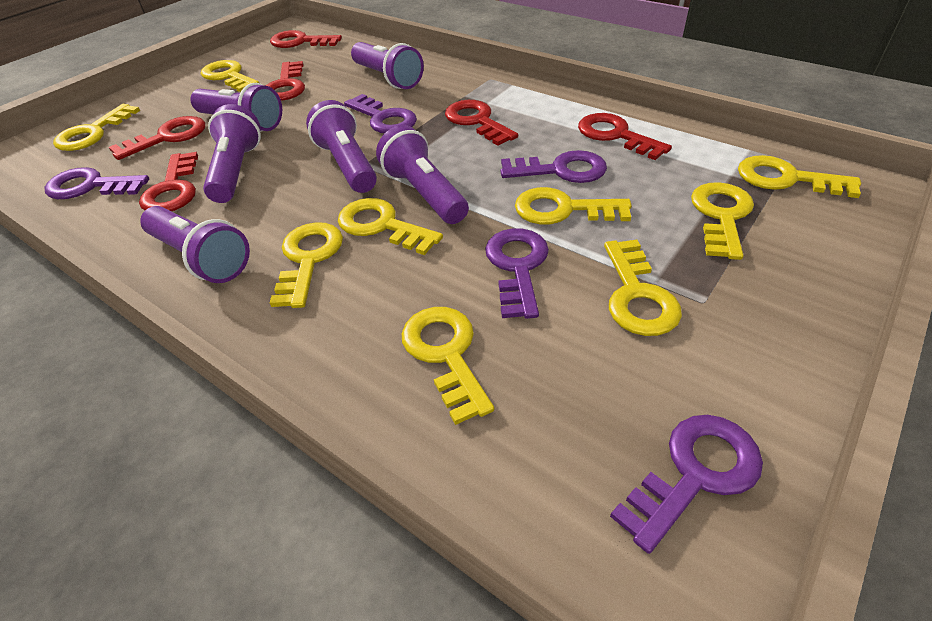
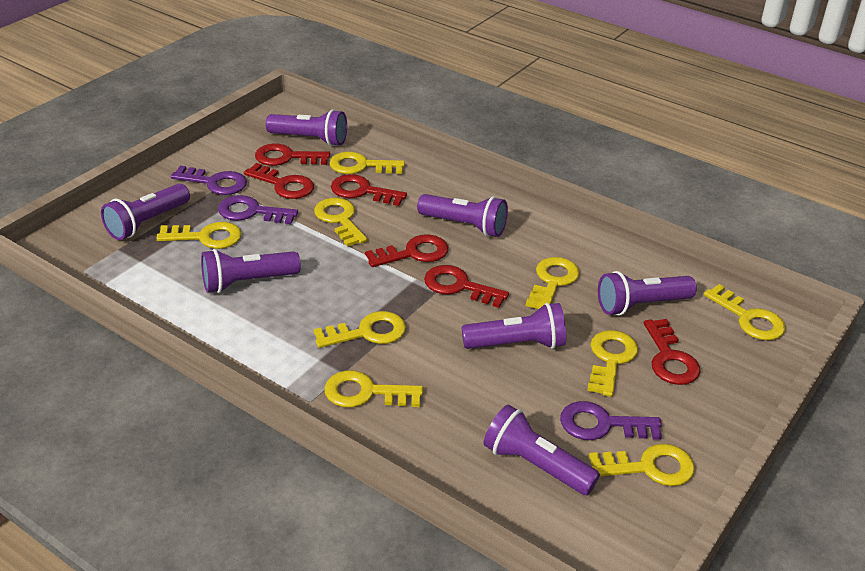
purple flashlight: [140,206,250,283] [190,83,282,132] [203,104,261,203] [306,100,377,193] [351,42,424,89] [376,125,469,224] = 6 -> [101,183,190,240] [201,249,301,293] [266,109,347,146] [417,194,508,237] [462,303,566,349] [483,405,600,495] [598,271,697,316] = 7
purple key: [44,167,149,199] [344,94,417,133] [485,228,549,319] [500,150,607,183] [610,415,763,554] = 5 -> [171,165,247,195] [218,195,298,224] [560,401,662,440] = 3

